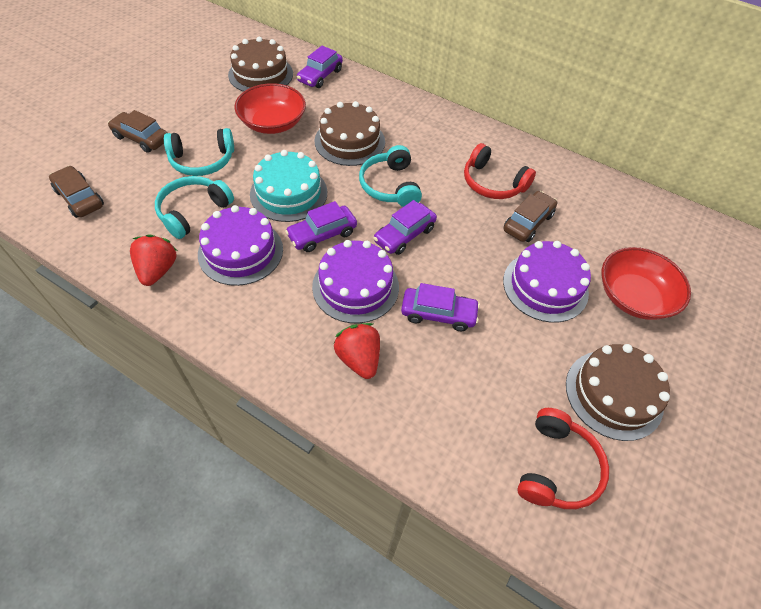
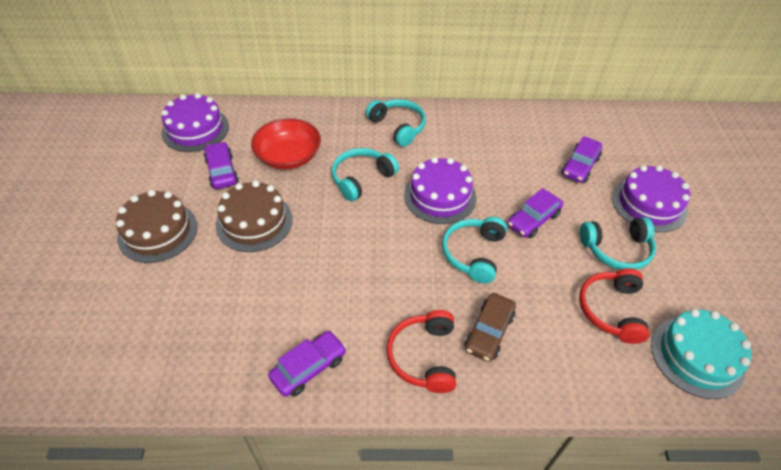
brown cake: [228,37,293,92] [315,101,385,166] [566,344,670,441] = 3 -> [116,190,198,263] [216,181,293,252] = 2
brown car: [49,166,104,218] [108,110,167,153] [504,191,557,242] = 3 -> [465,293,516,362] = 1
red bowl: [234,83,306,134] [601,247,691,320] = 2 -> [251,118,321,169] = 1
red strawberry: [130,234,177,286] [333,323,380,379] = 2 -> none = 0
turquoise headphones: [155,176,234,239] [164,128,234,176] [359,145,422,207] = 3 -> [332,148,399,202] [366,99,426,147] [442,217,507,284] [580,217,656,270] = 4

